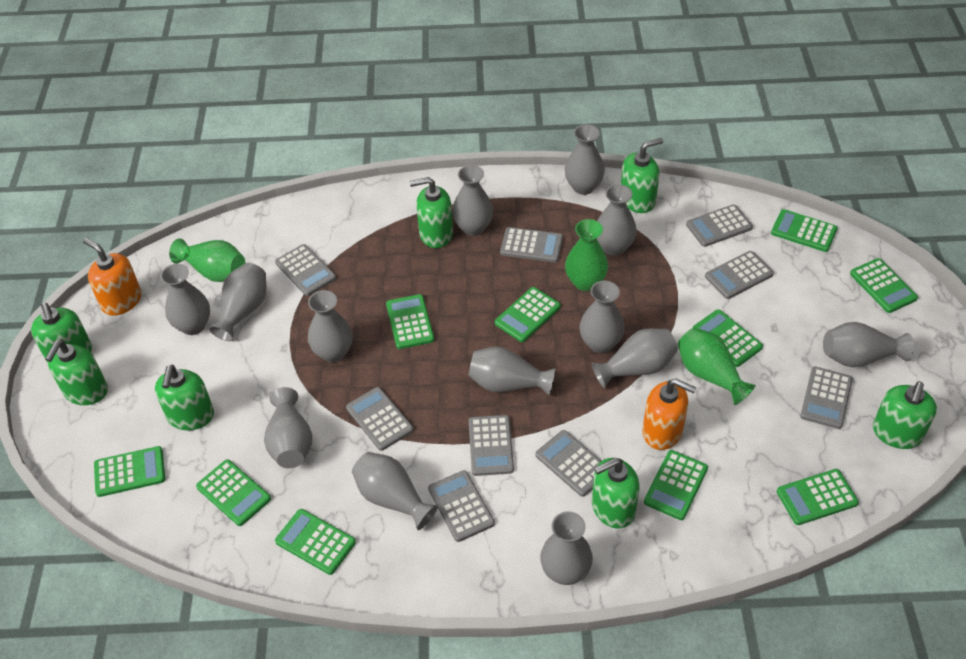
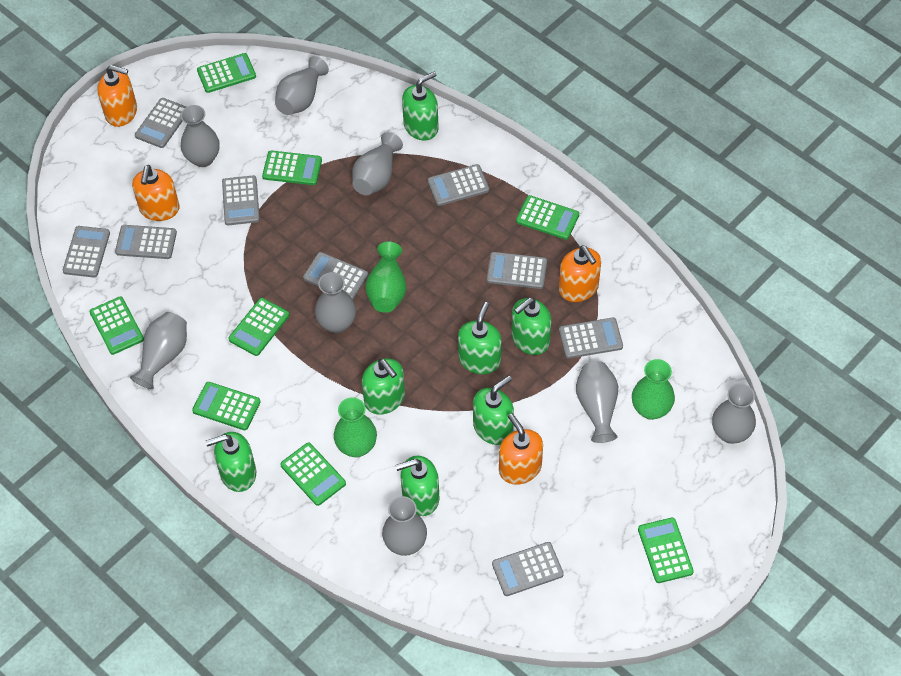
green calculator: [94,446,165,497] [196,459,271,526] [275,509,356,575] [386,294,434,349] [495,287,561,342] [644,450,708,520] [693,309,763,367] [771,209,838,252] [777,469,859,525] [850,258,918,313] = 10 -> [89,297,144,355] [192,382,261,430] [197,53,256,93] [228,298,289,356] [262,151,322,185] [280,442,346,506] [516,195,579,240] [638,518,694,583] = 8
grey vase: [160,264,210,335] [208,263,266,341] [264,387,312,468] [308,290,353,362] [352,452,438,530] [452,165,493,236] [468,346,555,395] [540,511,593,585] [565,124,605,195] [580,281,625,353] [592,328,678,388] [597,184,637,256] [823,322,914,367] = 13 -> [130,312,187,389] [181,105,220,167] [275,56,329,115] [315,272,356,333] [352,132,403,195] [382,496,427,556] [576,361,618,443] [712,383,756,444] = 8
orange soap dispenser: [83,238,141,316] [642,378,697,450] = 2 -> [97,65,137,127] [132,165,180,221] [499,413,543,485] [559,245,601,302] = 4

